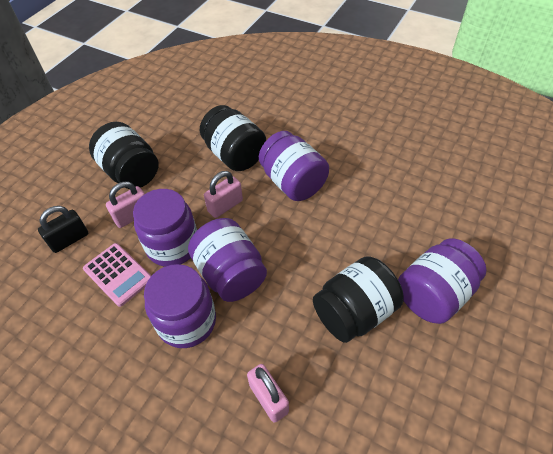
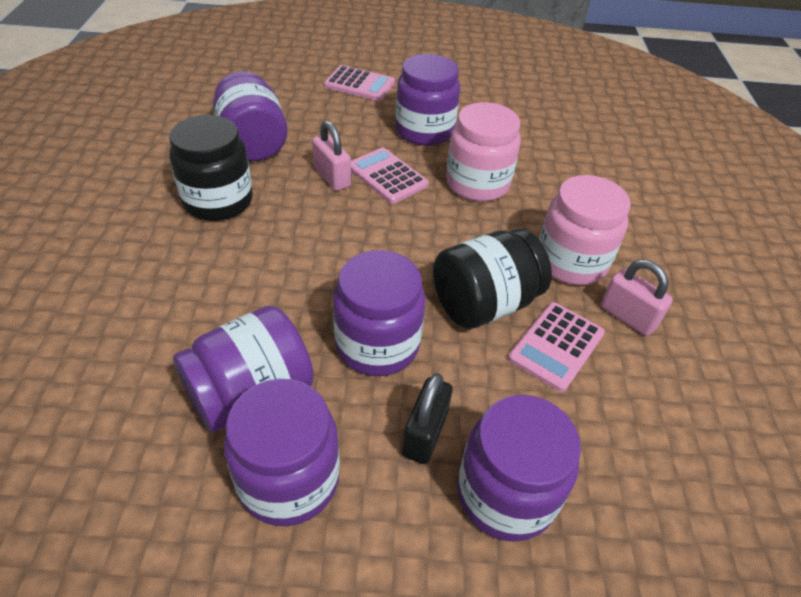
black jar: [89,122,159,189] [200,105,266,171] [313,256,404,343] = 3 -> [169,115,253,221] [433,228,552,329] = 2
pink calculator: [83,243,151,307] = 1 -> [324,65,395,101] [351,147,429,204] [508,302,605,392] = 3
pink jar: none = 0 -> [446,102,521,202] [539,175,631,285] = 2
pink padlock: [106,182,145,228] [204,171,243,218] [247,364,289,423] = 3 -> [312,121,351,191] [601,259,673,336] = 2
purple jar: [133,189,197,267] [144,264,216,348] [188,218,267,302] [259,131,329,201] [398,238,487,324] = 5 -> [173,305,314,433] [213,71,288,161] [224,379,340,526] [333,250,425,376] [395,54,460,146] [458,395,581,542] = 6

